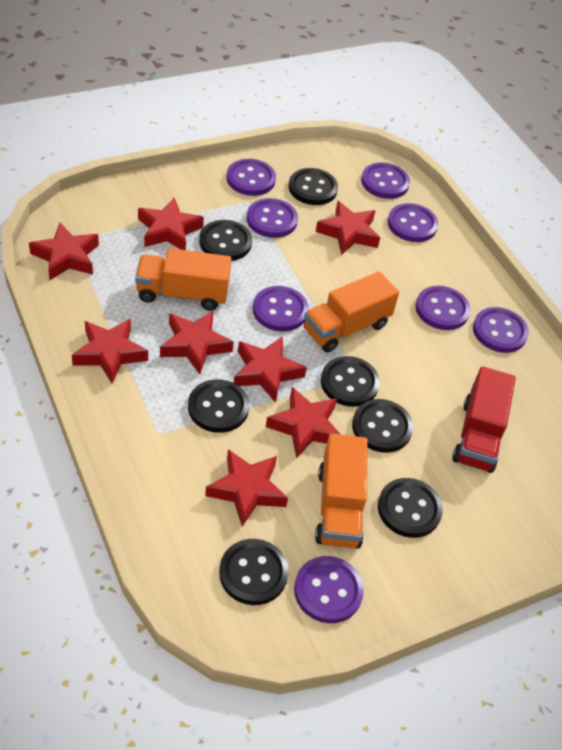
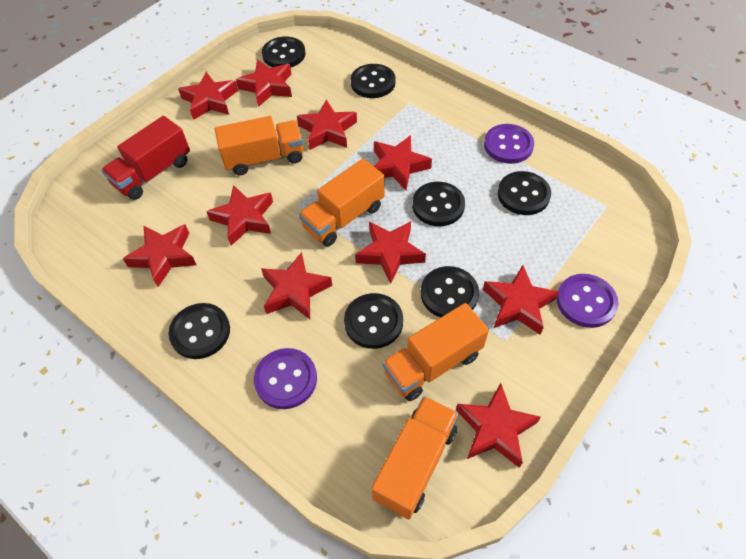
orange truck: [135,248,231,311] [304,271,399,352] [315,433,368,548] = 3 -> [215,116,304,175] [299,159,385,247] [371,396,459,519] [382,303,489,401] = 4
purple button: [226,159,276,196] [247,198,298,238] [253,286,309,331] [294,556,364,623] [361,162,410,199] [387,203,438,242] [415,286,470,330] [473,307,529,353] = 8 -> [254,348,317,409] [484,124,534,164] [557,274,618,328] = 3
red star: [29,223,99,280] [72,319,148,384] [138,198,204,250] [160,311,234,374] [205,449,288,527] [234,336,307,403] [266,387,340,459] [316,201,380,255] = 8 -> [123,224,196,287] [178,72,238,120] [206,185,273,245] [236,60,292,107] [261,252,332,319] [297,100,357,150] [355,221,426,284] [374,135,432,190] [456,383,541,468] [483,265,559,335] = 10

